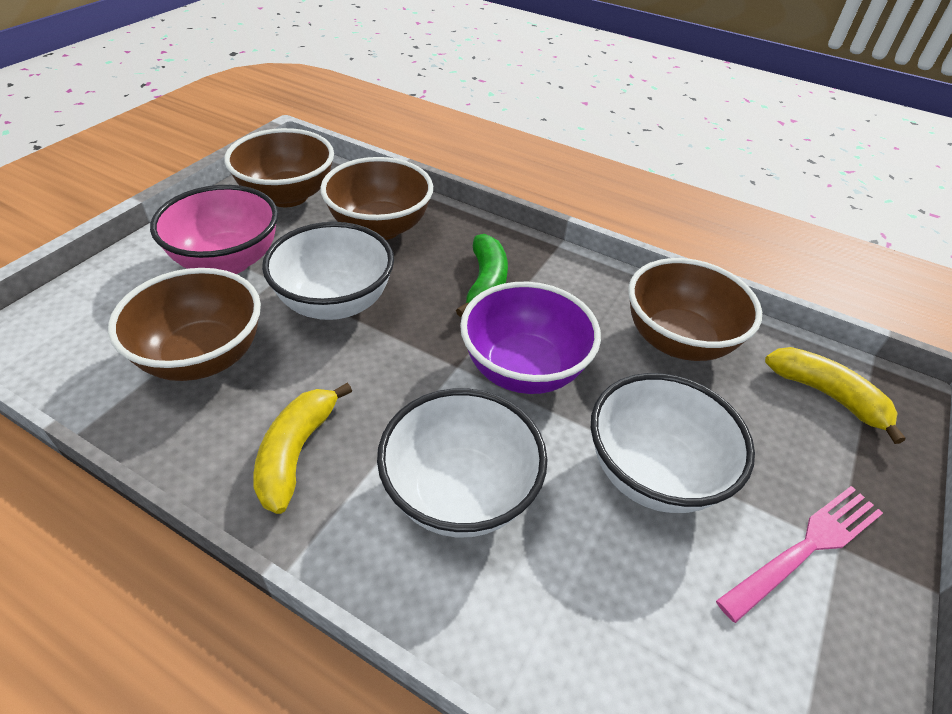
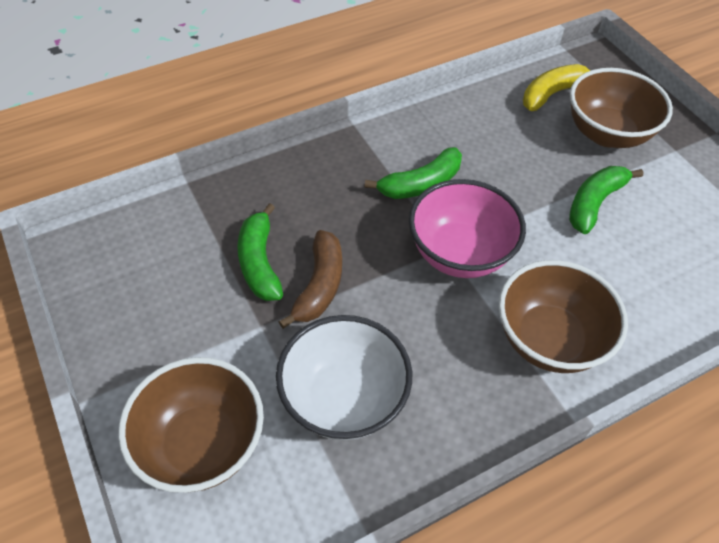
brown banana: none = 0 -> [279,230,342,329] = 1
brown bowl: [108,268,261,381] [224,128,334,207] [320,157,433,240] [628,258,762,361] = 4 -> [118,357,264,493] [498,260,628,373] [570,68,673,148] = 3
green banana: [456,234,508,317] = 1 -> [237,203,283,301] [365,147,462,199] [569,166,643,234] = 3
pink fork: [716,486,883,623] = 1 -> none = 0
purple bowl: [460,282,601,394] = 1 -> none = 0
white bowl: [262,222,394,320] [377,388,547,538] [591,373,755,513] = 3 -> [276,315,412,440] = 1
yellow banana: [253,383,352,514] [765,347,905,444] = 2 -> [523,64,590,111] = 1

